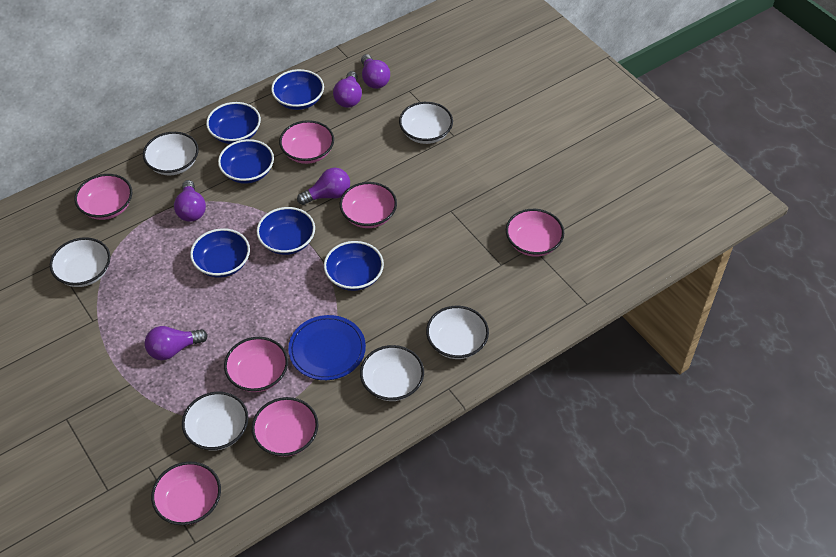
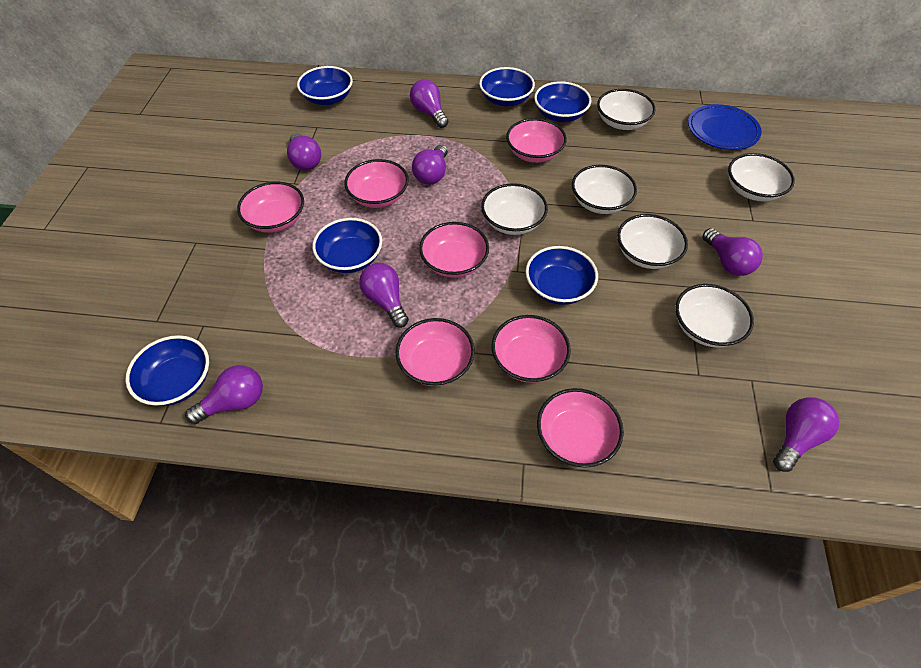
purple light bulb: [145,326,208,360] [174,180,206,222] [297,168,350,205] [333,71,362,108] [361,54,390,89] = 5 -> [185,365,263,424] [287,133,321,171] [359,263,409,328] [410,79,448,128] [412,144,448,185] [702,228,763,276] [773,397,840,472] = 7

